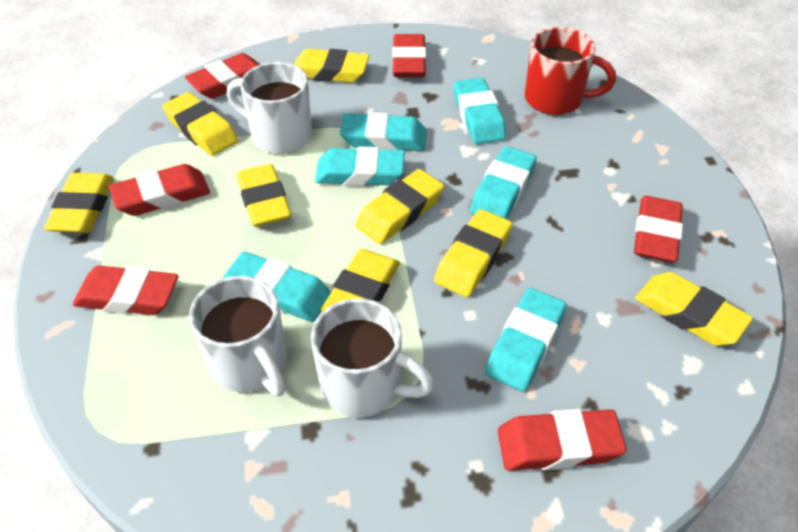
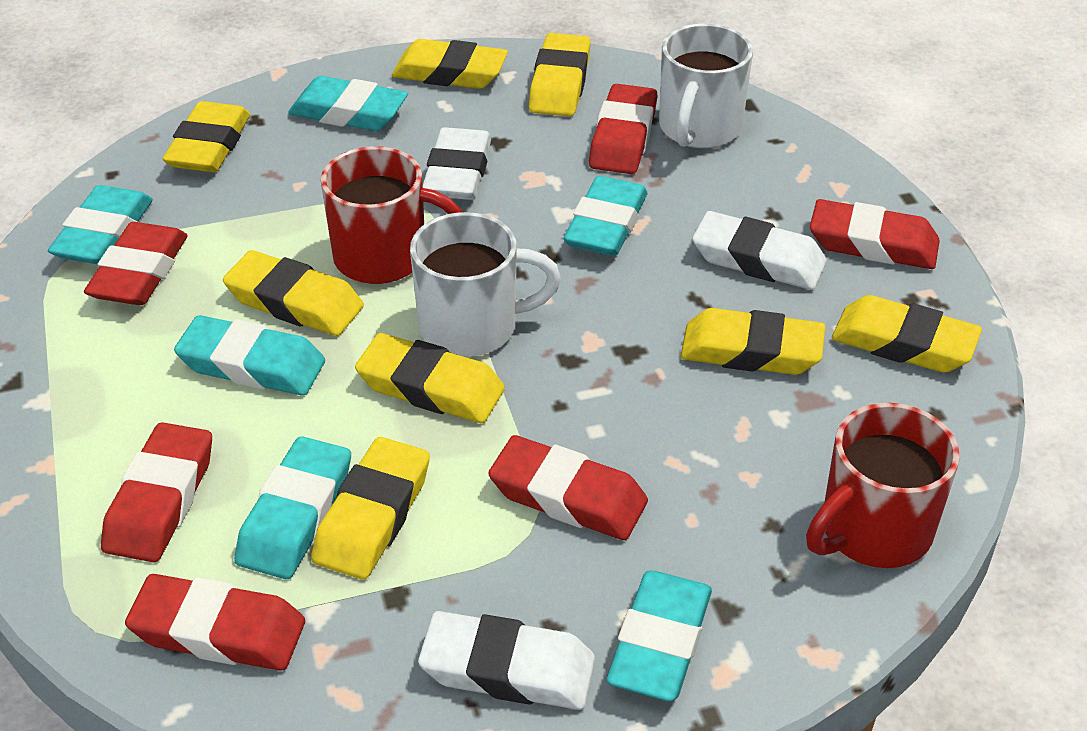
red mug: [525,27,616,115] = 1 -> [321,146,462,284] [806,403,960,568] = 2
white eraser: none = 0 -> [418,611,595,710] [423,127,491,200] [692,211,827,290] = 3
white mug: [189,276,287,396] [227,62,312,154] [311,298,434,418] = 3 -> [410,212,561,357] [659,24,753,148] = 2

